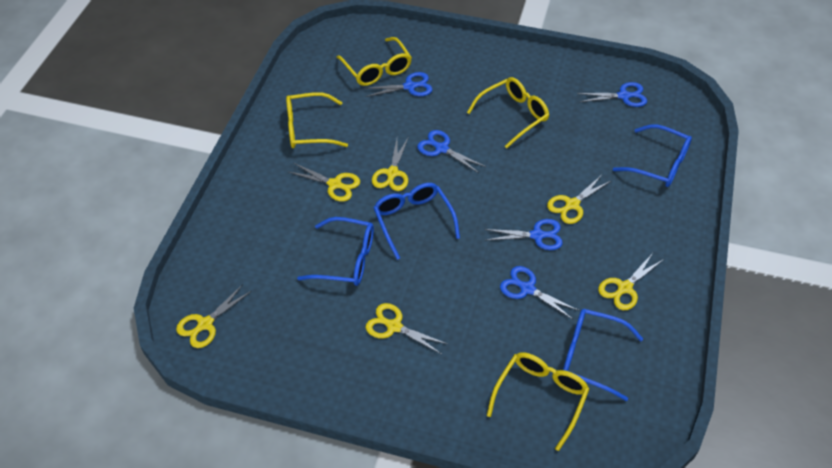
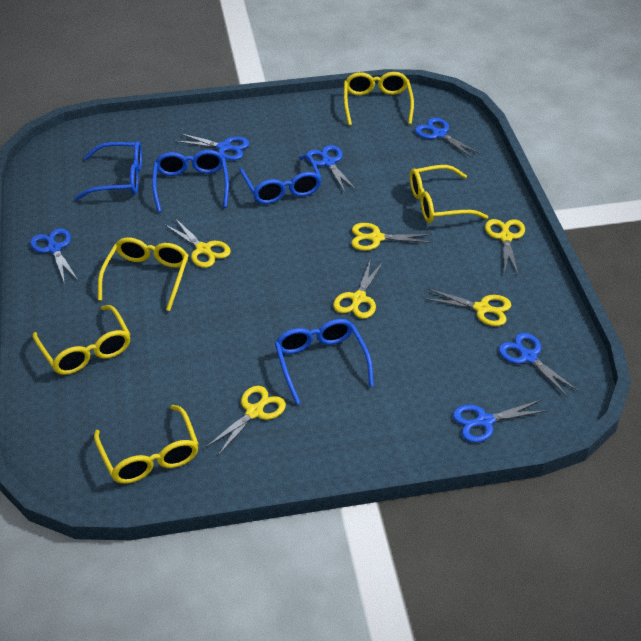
blue scissors: [363,72,433,97] [417,130,486,173] [484,219,563,250] [500,266,580,319] [577,82,647,107] = 5 -> [30,228,78,284] [175,133,249,160] [306,145,357,192] [415,118,481,158] [453,400,548,443] [499,333,579,397] = 6
yellow glasses: [286,92,348,148] [336,37,412,86] [467,77,549,148] [487,352,589,451] = 4 -> [32,305,131,375] [94,405,199,484] [98,237,189,311] [344,72,414,126] [410,165,488,223] = 5

